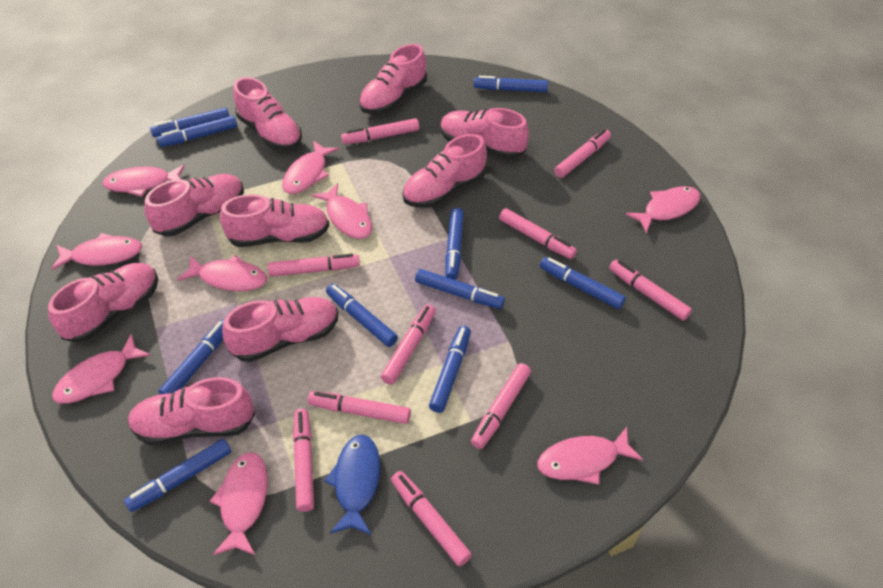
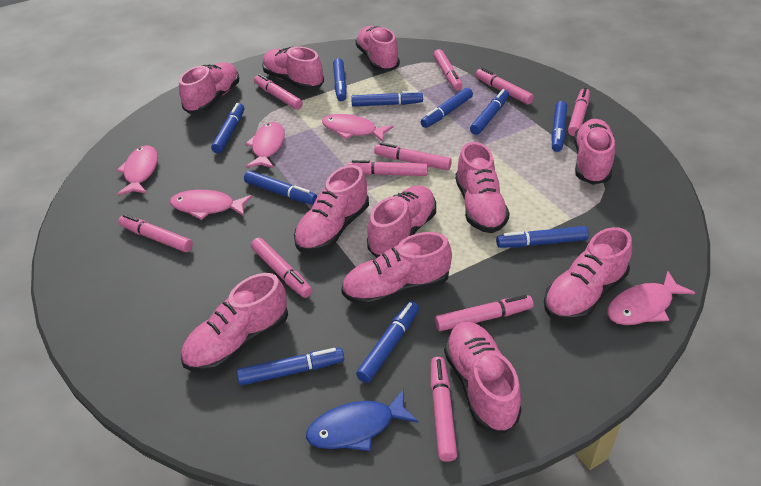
pink fish: [51,233,142,270] [52,334,151,404] [102,164,185,197] [177,255,267,291] [210,452,268,555] [282,141,339,194] [312,183,372,239] [537,427,643,485] [626,186,700,233] = 9 -> [116,145,158,196] [170,190,253,220] [245,122,285,168] [322,114,393,142] [607,271,695,325] = 5
pink shoe: [48,263,158,343] [128,377,255,445] [144,174,244,236] [220,194,330,247] [222,297,338,362] [233,77,302,150] [359,44,427,114] [402,134,487,208] [440,108,529,159] = 9 -> [179,62,239,114] [181,273,288,373] [262,46,324,90] [294,165,369,253] [341,232,452,306] [356,26,400,71] [367,185,436,258] [444,322,522,433] [455,142,510,233] [544,227,632,322] [574,119,615,185] = 11

